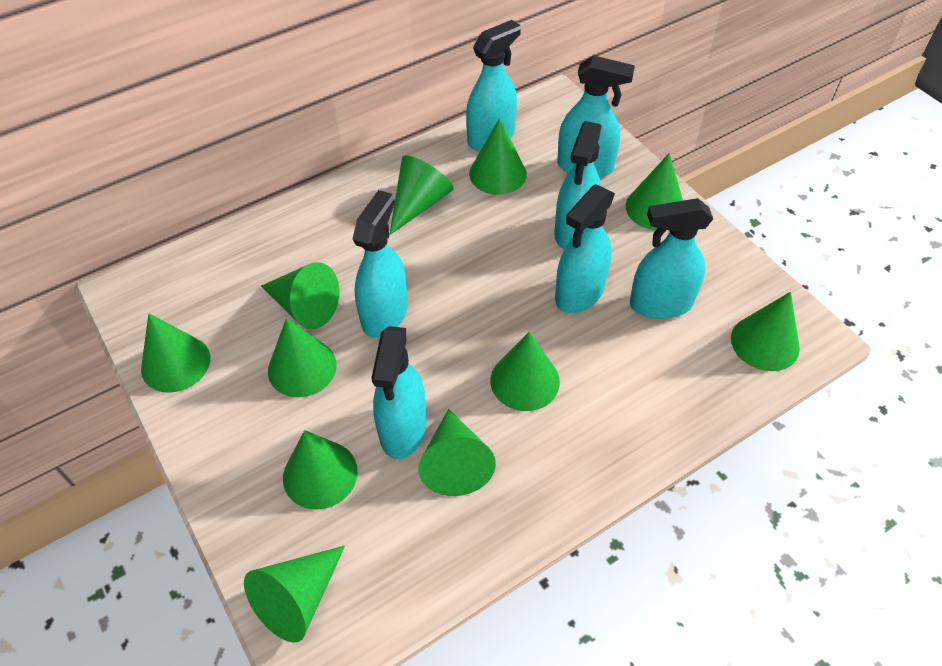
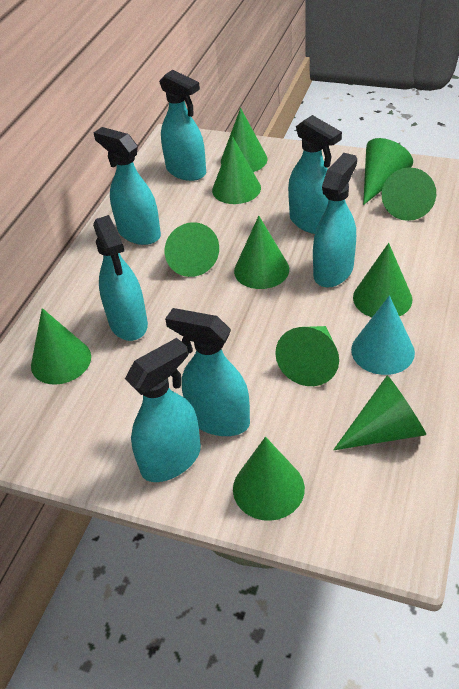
turquoise cone: none = 0 -> [351,296,415,375] = 1

